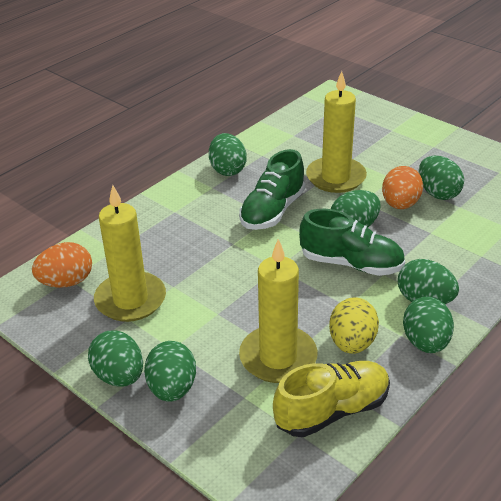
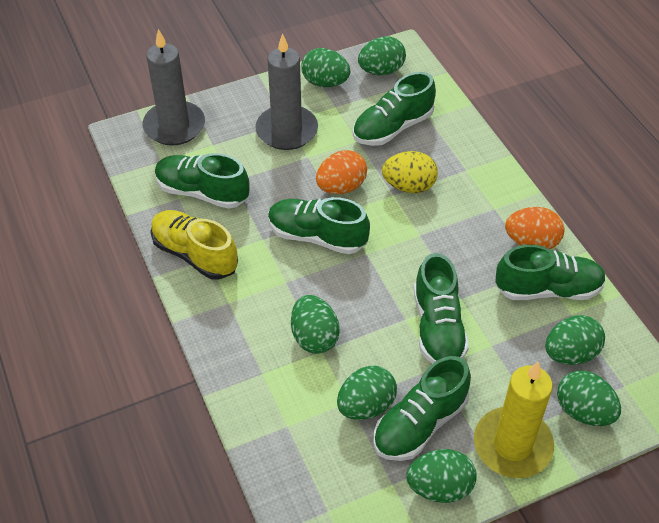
green shoe: [239,149,305,230] [299,209,405,276] = 2 -> [155,153,250,209] [268,197,370,254] [353,72,436,146] [374,356,471,461] [414,253,469,364] [495,245,606,300] = 6
grey candle: none = 0 -> [142,29,205,146] [255,33,318,150] = 2
yellow candle: [94,185,166,322] [239,239,318,383] [306,71,367,193] = 3 -> [474,362,554,478] = 1

